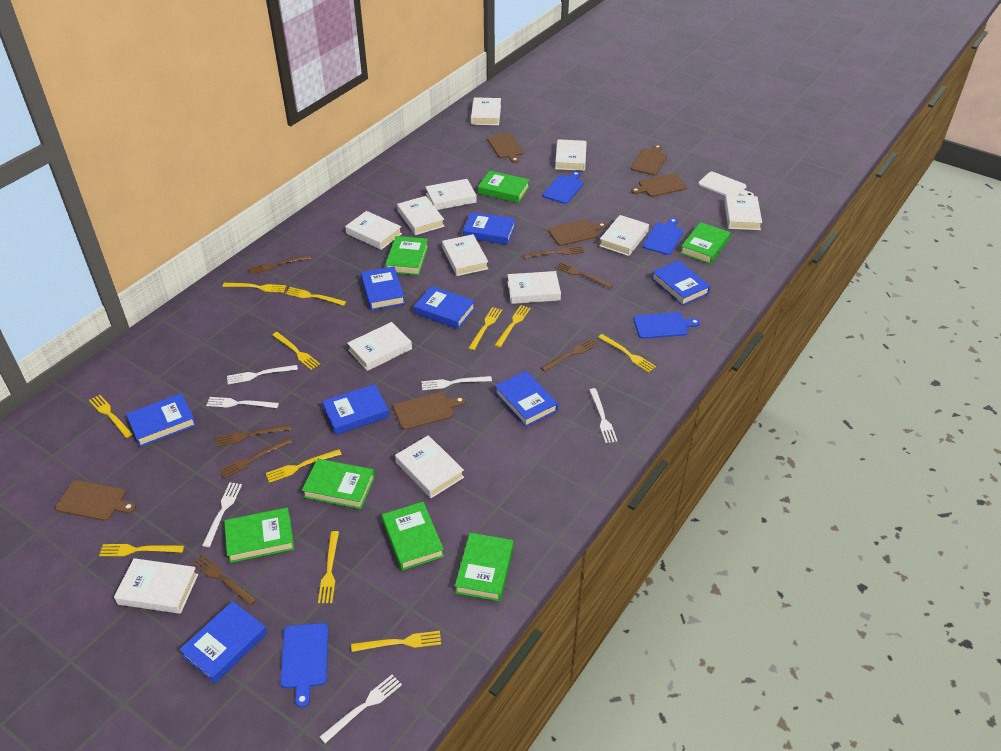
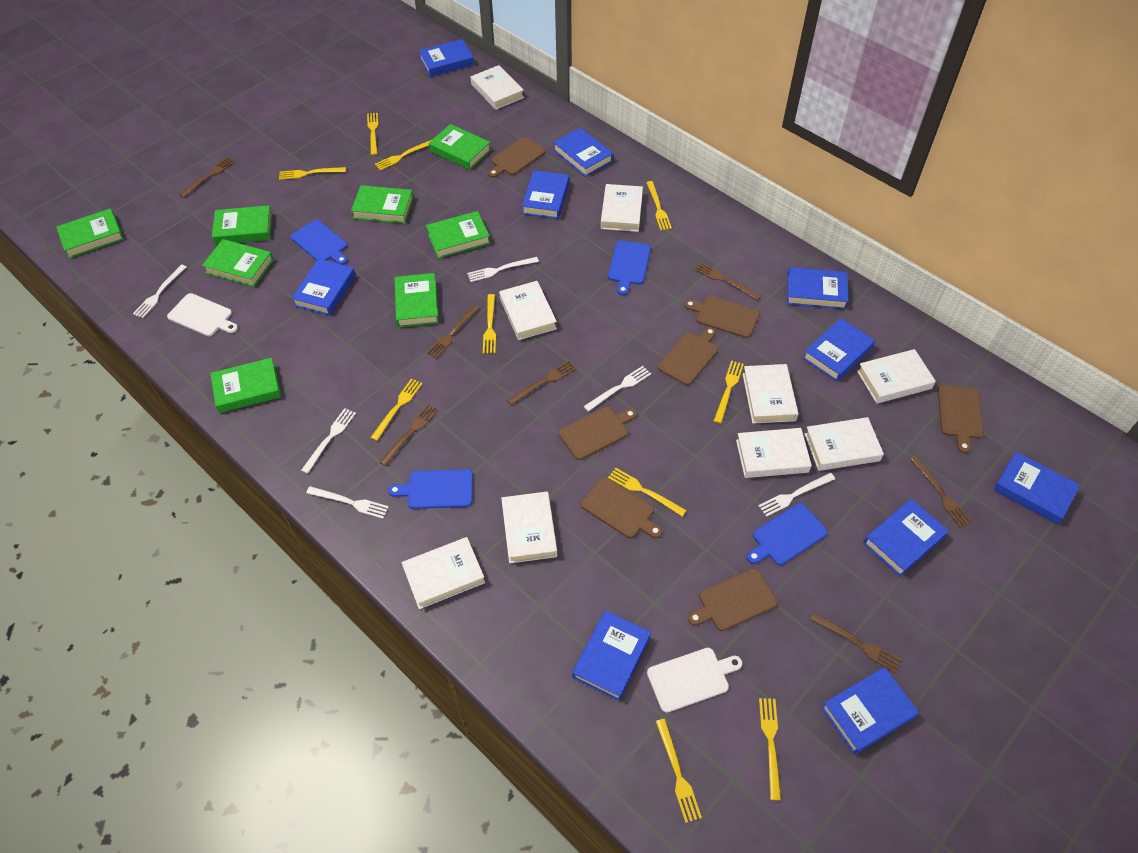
blue book: [126,393,196,447] [179,601,267,684] [322,384,389,435] [361,266,405,310] [414,286,475,329] [463,212,515,245] [495,371,558,427] [651,260,710,306] = 8 -> [292,259,356,316] [419,39,474,77] [522,170,569,219] [553,128,613,177] [572,610,651,701] [787,267,848,309] [803,318,875,382] [821,667,919,754] [863,499,949,577] [993,452,1080,524] = 10
brown cutting board: [55,480,136,521] [393,392,466,430] [487,133,524,163] [548,220,607,246] [631,144,667,175] [631,173,687,197] = 6 -> [488,137,546,178] [559,407,637,460] [581,477,662,538] [658,327,718,385] [684,296,760,338] [688,568,778,631] [938,385,984,453] = 7
green book: [224,507,294,563] [302,459,375,509] [382,502,444,570] [385,236,428,275] [455,533,514,601] [478,171,530,203] [680,222,730,264] = 7 -> [56,208,124,258] [202,239,274,287] [210,358,281,413] [212,205,272,245] [351,185,413,224] [394,273,439,328] [426,211,491,258] [429,124,491,170] = 8
white book: [114,558,198,614] [345,211,402,250] [347,322,412,371] [395,435,464,498] [397,196,445,235] [425,179,477,210] [442,234,488,276] [471,97,501,125] [507,271,561,304] [555,139,587,171] [599,215,649,256] [724,195,762,230] = 12 -> [402,537,485,609] [470,65,524,110] [499,281,557,340] [501,491,557,563] [601,184,643,232] [736,428,812,478] [743,364,799,424] [805,417,884,471] [857,349,936,404] = 9
white cutting board: [698,172,754,196] = 1 -> [167,293,238,336] [647,648,742,713] = 2
yellow fork: [89,395,132,438] [99,544,184,556] [222,283,287,293] [266,449,342,483] [272,332,320,370] [285,287,346,306] [318,531,339,603] [351,631,441,652] [469,307,502,350] [495,305,530,347] [598,334,656,373] = 11 -> [279,167,346,180] [367,113,378,155] [370,378,423,441] [375,140,431,170] [483,294,496,353] [608,468,687,516] [646,181,672,231] [656,719,702,823] [714,361,744,424] [759,698,781,800] = 10

